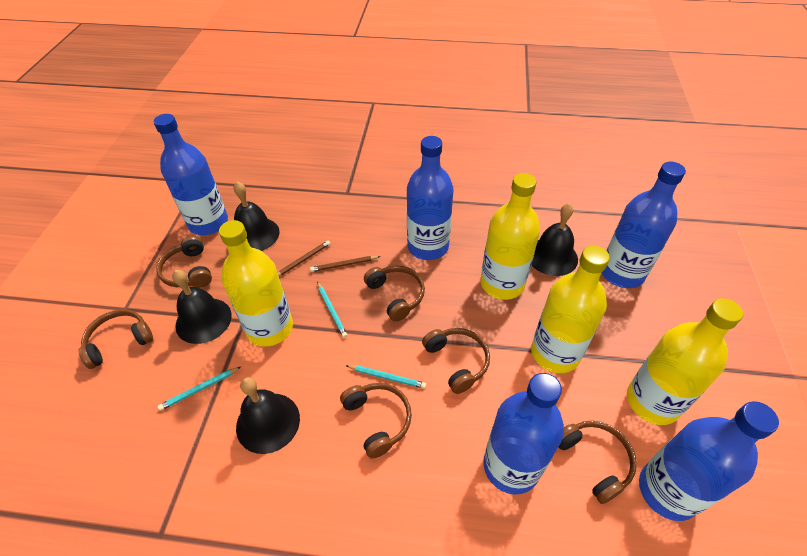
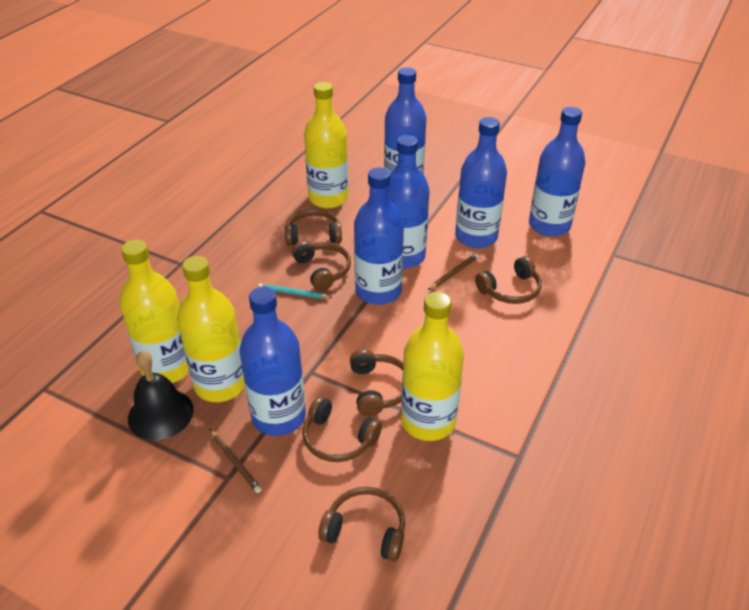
black bell: [172,270,232,344] [233,181,279,251] [236,377,300,454] [532,203,578,276] = 4 -> [128,351,194,440] = 1
blue bottle: [154,114,228,235] [407,136,454,260] [483,373,564,495] [602,162,686,288] [639,401,779,521] = 5 -> [240,287,306,436] [354,167,404,305] [384,67,426,174] [388,135,430,269] [455,117,507,248] [529,107,586,237] = 6
turquoise pencil: [158,367,241,411] [317,281,348,338] [346,365,426,389] = 3 -> [258,283,332,299] = 1

